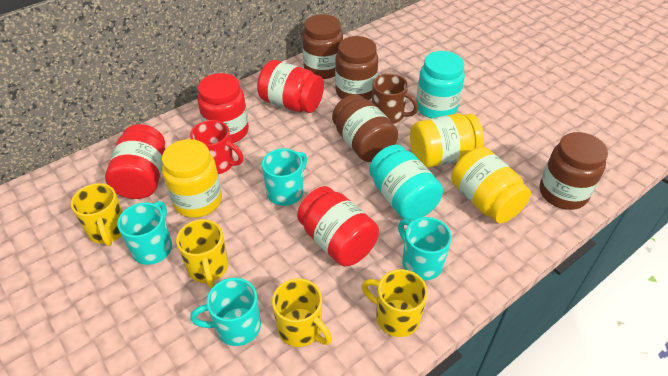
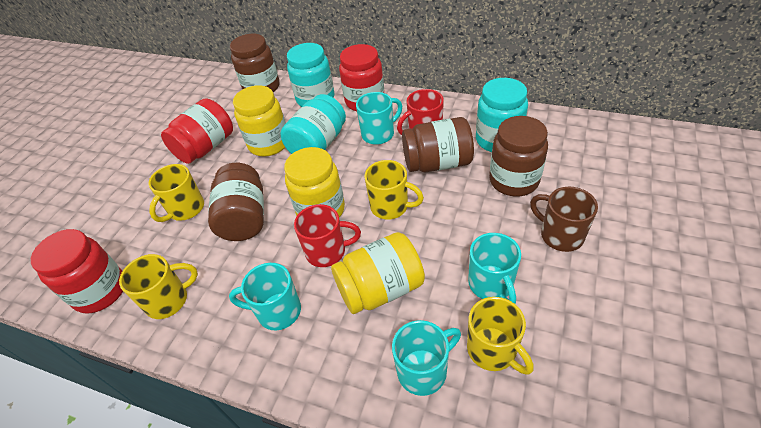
red jar: [105,124,165,199] [198,73,249,143] [257,60,324,113] [297,186,379,266] = 4 -> [31,229,123,314] [161,98,233,164] [339,44,384,111] = 3
red mug: [190,120,244,174] = 1 -> [294,204,361,267] [397,89,444,135] = 2
turquoise jar: [369,145,443,221] [416,51,465,118] = 2 -> [280,94,346,154] [287,43,334,107] [476,78,528,152] = 3

